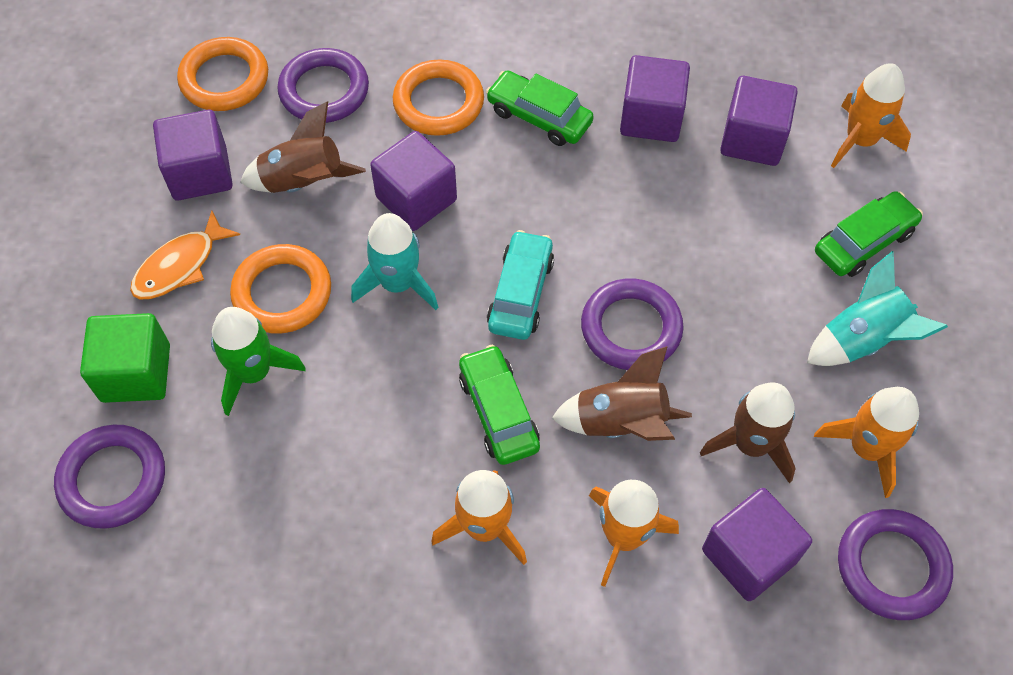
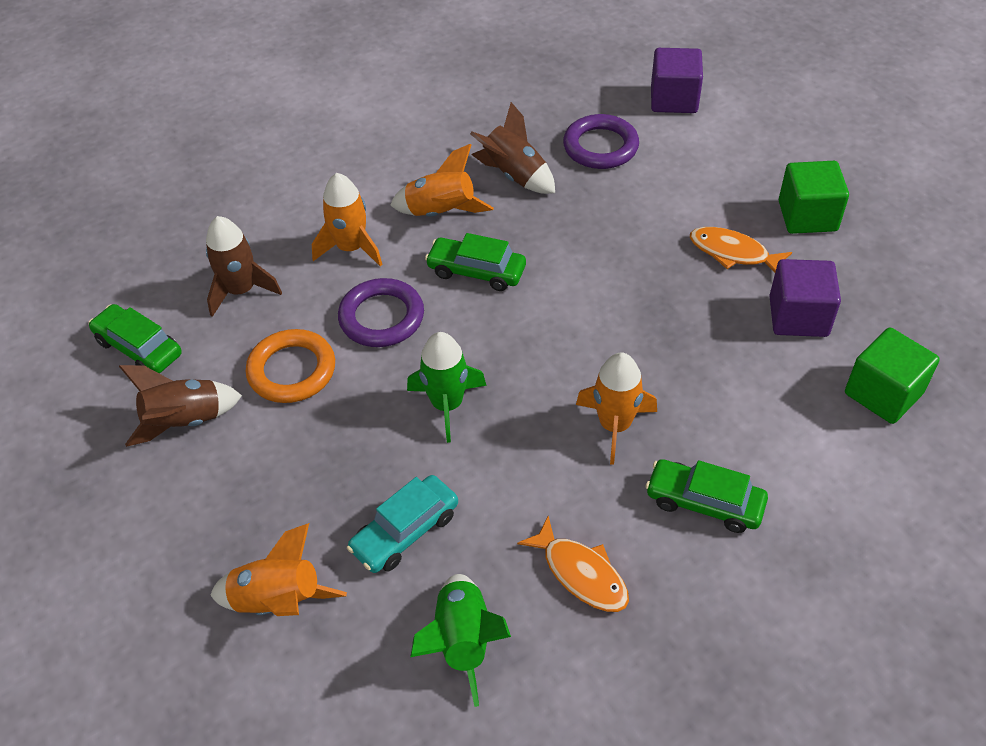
green cube: [80,313,170,403] = 1 -> [779,161,849,234] [845,328,940,424] = 2
green rocket: [211,307,306,416] = 1 -> [407,332,487,443] [410,574,511,707] = 2
orange fish: [130,211,240,300] = 1 -> [517,516,629,612] [690,227,792,272] = 2
orange ring: [177,37,268,111] [230,244,331,334] [393,59,484,136] = 3 -> [246,329,335,403] = 1
purple cube: [153,110,233,201] [370,131,457,231] [620,55,690,142] [702,488,812,601] [720,76,798,166] = 5 -> [651,48,703,113] [769,259,841,337] = 2
purple ring: [54,425,165,529] [277,48,369,123] [581,278,684,370] [838,509,953,620] = 4 -> [338,278,424,347] [563,114,639,169] = 2
turquoise rocket: [351,213,439,310] [807,251,948,366] = 2 -> none = 0

